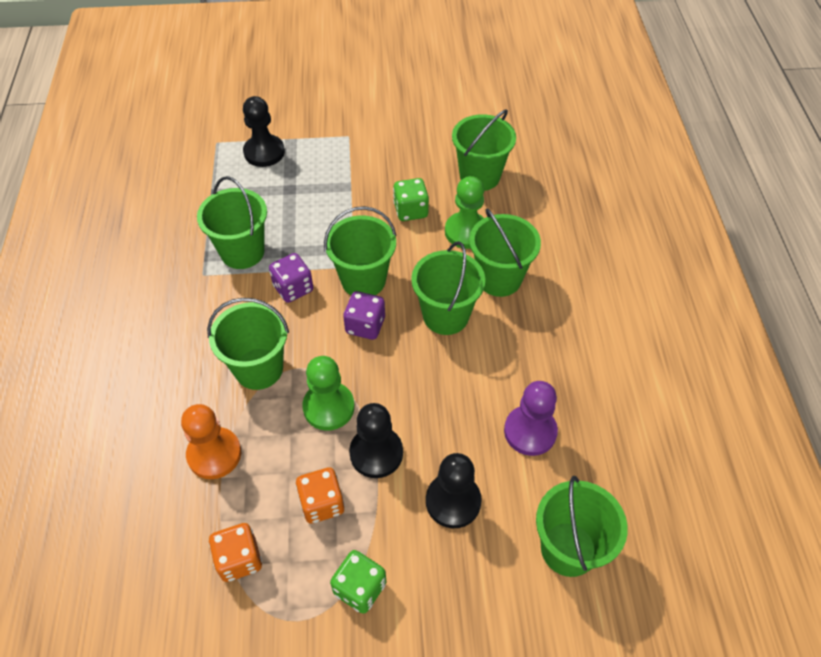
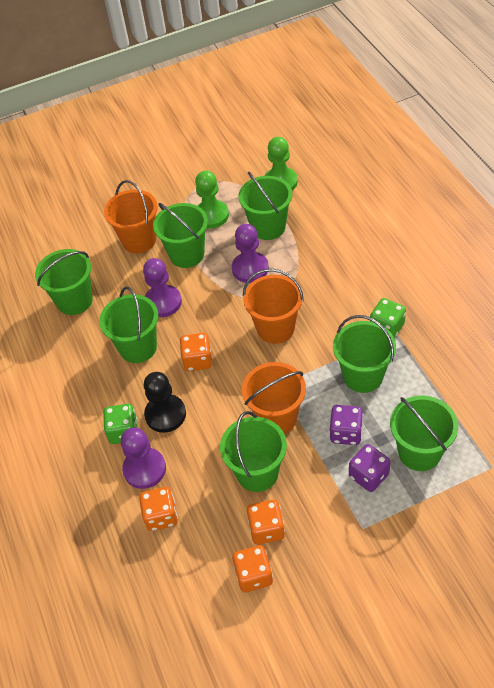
black pawn: [243,96,285,167] [349,403,403,478] [426,453,482,528] = 3 -> [144,372,186,433] = 1
orange bucket: none = 0 -> [104,180,158,253] [242,362,306,434] [243,269,304,344] = 3
orange dice: [209,523,262,582] [296,468,345,524] = 2 -> [139,487,178,531] [180,333,212,371] [232,545,273,592] [247,500,285,544] = 4
orange pawn: [181,404,241,479] = 1 -> none = 0
purple pawn: [504,381,558,456] = 1 -> [121,427,166,489] [143,258,182,317] [232,224,269,283] = 3

